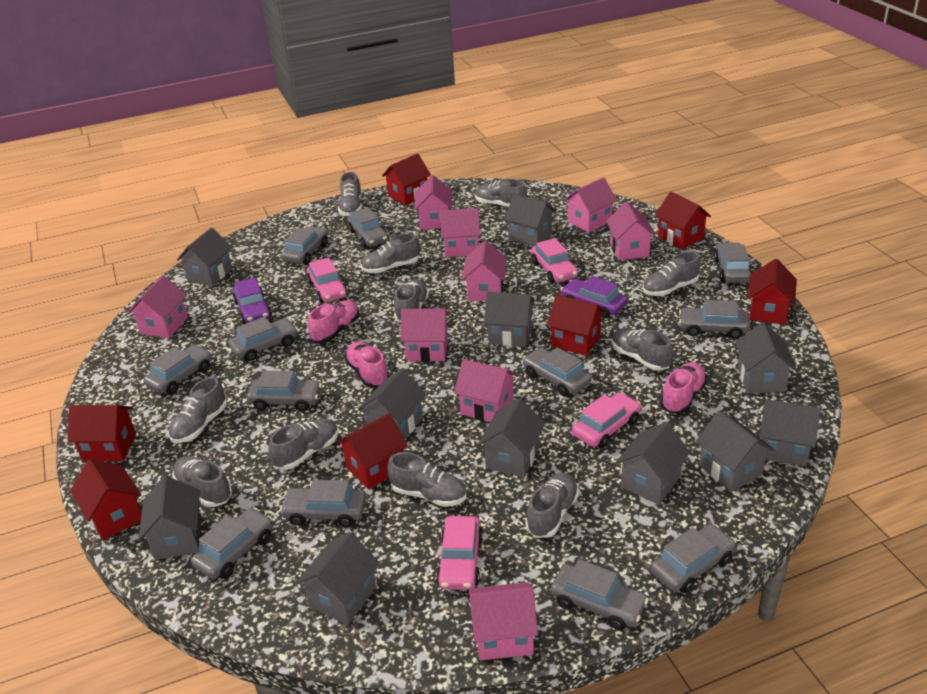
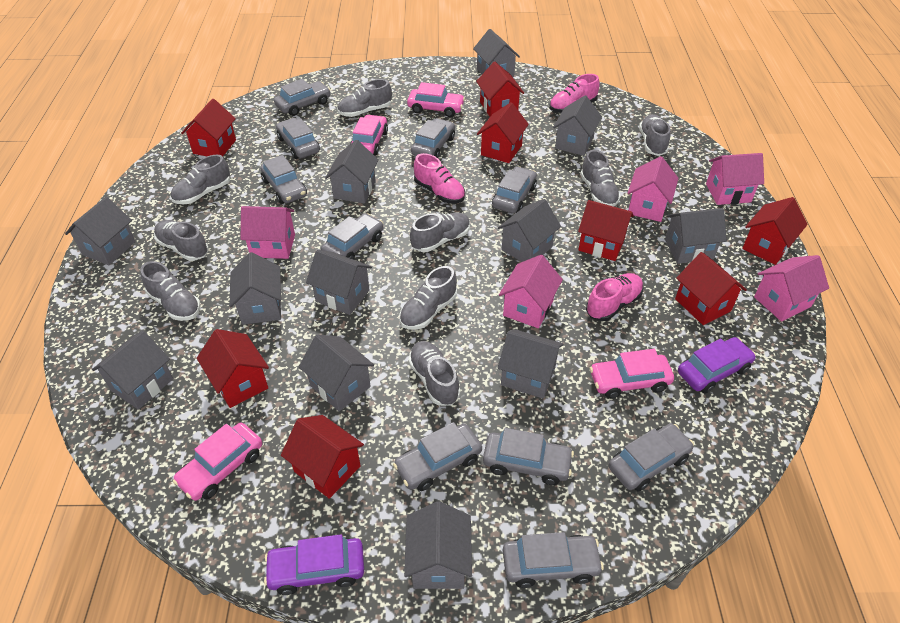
grey car: [143,345,212,394] [191,507,273,579] [228,317,298,361] [247,371,322,411] [280,480,366,527] [281,227,328,264] [348,207,389,248] [523,347,592,396] [551,559,649,630] [651,524,736,593] [679,300,750,339] [714,242,752,283] = 12 -> [260,155,307,204] [274,79,331,116] [276,118,320,159] [321,213,383,260] [393,422,482,491] [411,118,455,158] [483,428,574,485] [492,166,537,213] [503,532,604,588] [609,423,694,492] = 10
grey house: [138,476,202,560] [177,228,232,287] [296,532,379,625] [358,369,426,439] [478,398,545,477] [484,292,535,347] [504,194,556,247] [616,422,690,504] [696,411,774,492] [735,322,796,393] [760,399,821,467] = 11 -> [65,197,136,266] [92,330,173,410] [229,252,281,325] [299,334,374,411] [306,250,372,315] [325,140,378,204] [404,501,472,589] [473,29,520,77] [498,199,561,262] [498,329,564,399] [553,96,602,156] [665,208,727,264] = 12
grey shoe: [168,377,227,443] [172,456,232,507] [269,418,339,470] [338,172,362,216] [361,233,420,274] [387,452,467,507] [394,279,429,322] [475,179,527,207] [526,473,579,538] [612,328,673,371] [643,252,700,296] = 11 -> [141,261,201,321] [154,220,209,261] [171,155,230,204] [337,79,392,117] [399,266,457,330] [408,341,460,406] [410,212,470,252] [580,150,621,207] [639,114,670,156] = 9
pink house: [127,275,188,338] [400,308,449,362] [414,175,452,229] [440,208,480,257] [454,359,517,422] [462,241,507,301] [468,582,538,660] [564,177,617,233] [606,201,656,260] = 9 -> [241,206,295,259] [499,255,563,328] [628,156,679,222] [706,153,764,205] [754,255,829,322] = 5
red house: [68,405,136,462] [70,459,142,540] [336,413,408,489] [382,153,431,206] [547,294,605,356] [655,192,711,249] [748,259,797,325] = 7 -> [181,99,236,156] [197,329,269,408] [281,415,364,499] [476,62,524,117] [477,102,529,163] [578,200,634,261] [675,252,747,325] [742,197,808,265] = 8

